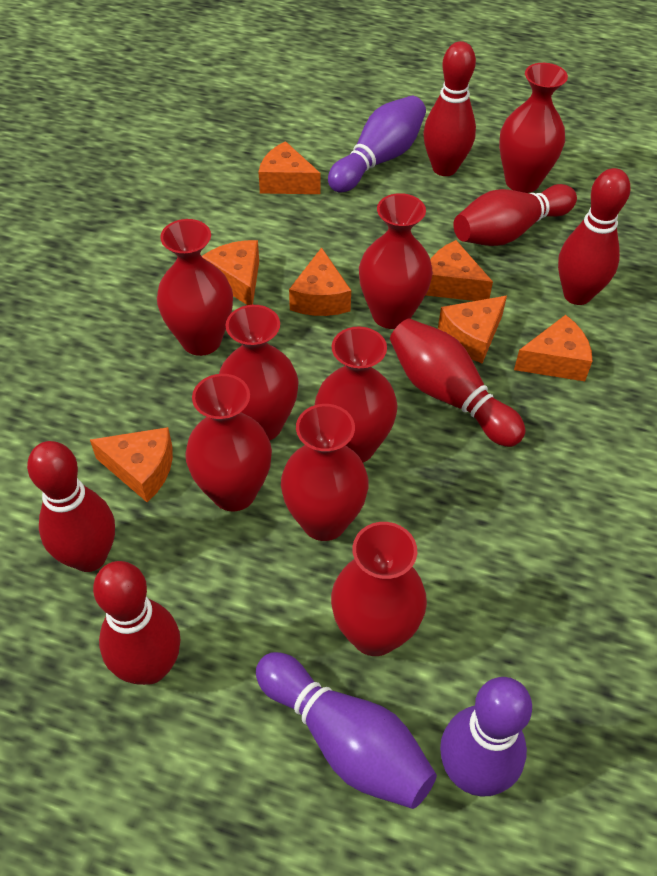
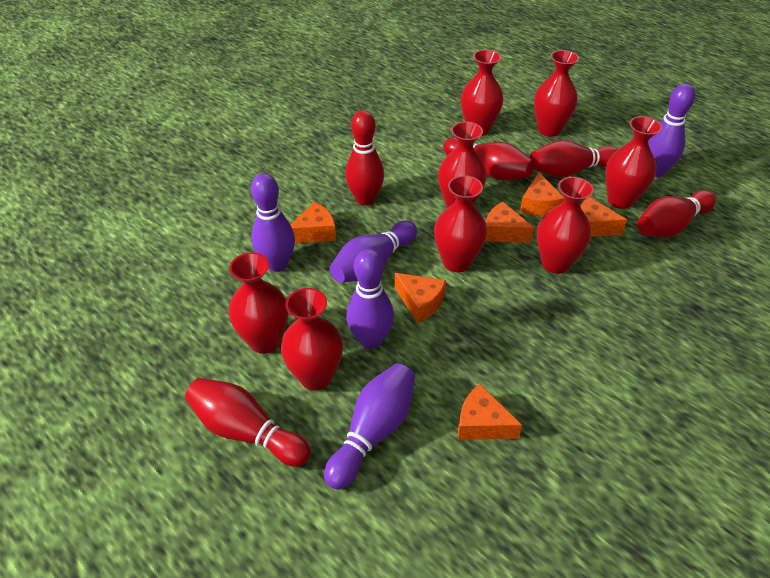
orange cheese: [90,427,173,502] [202,240,259,305] [259,141,320,194] [289,247,351,316] [426,240,493,301] [438,296,507,363] [514,315,592,381] = 7 -> [291,202,336,243] [395,273,446,323] [458,384,522,440] [485,202,534,243] [520,173,564,216] [581,197,627,237] = 6
purple bowling pin: [256,652,437,809] [328,96,426,192] [440,677,532,797] = 3 -> [251,173,295,272] [324,363,415,490] [330,220,417,283] [346,249,394,349] [648,84,695,177] = 5
red bowling pin: [27,441,115,572] [93,561,181,685] [390,319,525,447] [423,41,476,176] [453,184,577,246] [558,168,630,305] = 6 -> [185,378,311,467] [345,110,384,206] [443,137,534,180] [530,140,618,178] [637,190,716,238] = 5

